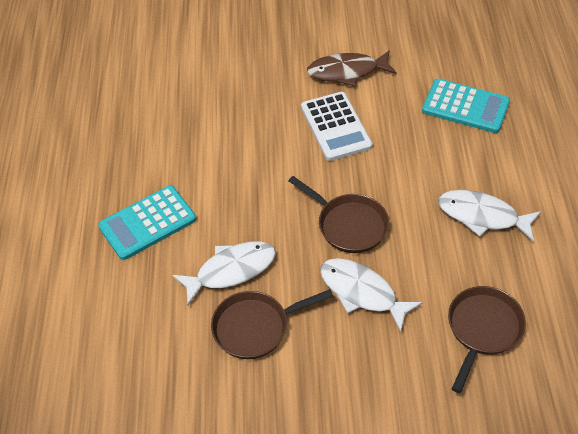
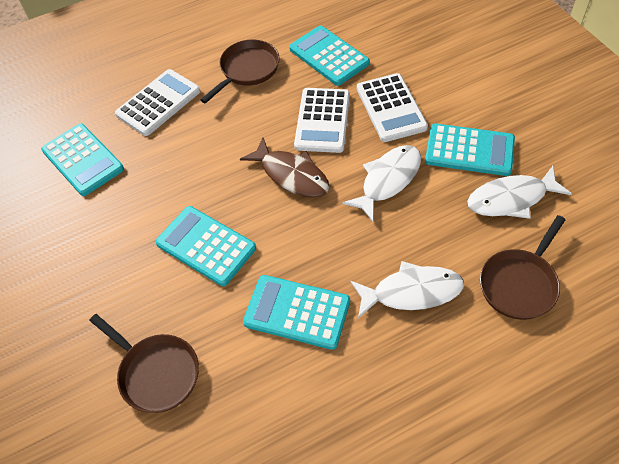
turquoise calculator: [98,185,196,260] [422,79,510,133] = 2 -> [41,124,124,196] [156,206,256,286] [243,275,350,350] [289,25,370,86] [425,123,515,176] = 5
white calculator: [301,92,373,161] = 1 -> [115,69,200,136] [294,88,350,153] [357,73,428,142] = 3

